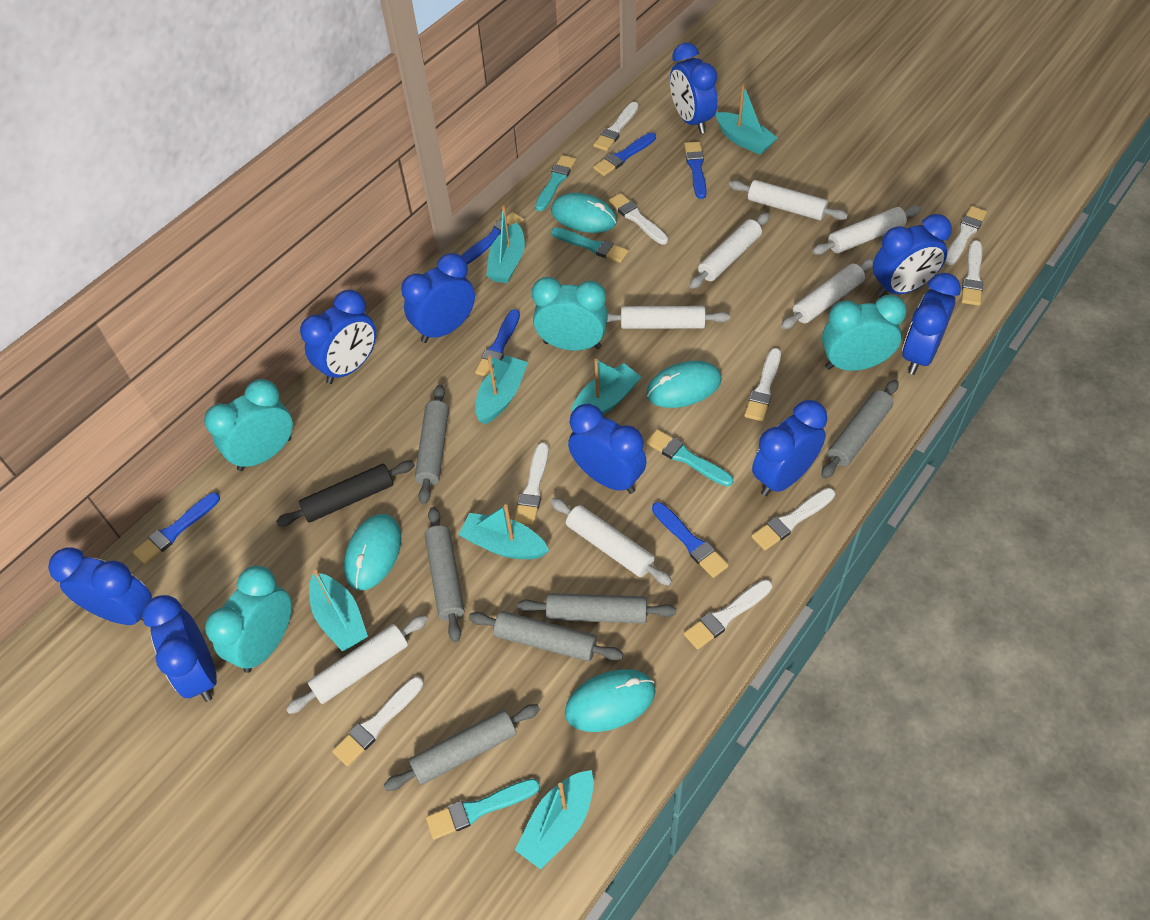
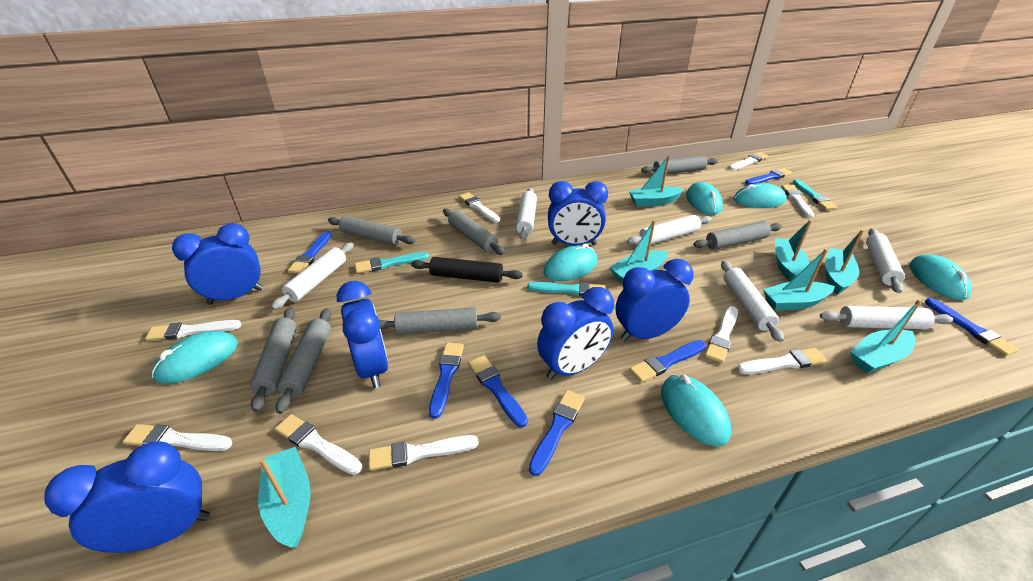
blue brush: [133,492,220,565] [462,212,524,264] [475,309,520,377] [593,132,656,176] [652,502,729,578] [684,142,707,199] = 6 -> [288,231,331,274] [429,342,464,419] [468,355,528,427] [529,390,585,476] [629,340,706,382] [745,168,793,185] [925,298,1019,356] = 7
blue clock: [48,548,152,625] [142,595,217,702] [300,290,376,384] [401,253,475,343] [568,404,647,494] [670,43,717,134] [752,400,827,496] [873,214,952,297] [902,273,961,375] = 9 -> [44,441,209,553] [172,223,263,305] [337,281,389,388] [537,287,614,380] [548,181,608,246] [616,259,694,341] = 6
grey rolling pin: [384,704,540,791] [415,385,449,504] [425,507,464,642] [469,611,623,661] [517,593,676,624] [821,380,899,479] = 6 -> [250,307,297,412] [276,308,331,414] [328,216,415,245] [379,307,501,334] [443,209,505,255] [641,156,718,174] [693,221,782,250] = 7
turquoise brush: [426,779,540,840] [535,155,576,211] [551,227,629,263] [646,429,733,486] = 4 -> [355,252,429,273] [527,282,606,296] [793,179,837,210] = 3
turquoise clock: [204,379,293,471] [205,566,292,673] [532,277,608,351] [822,295,907,371] = 4 -> none = 0
turquoise mouse: [344,514,401,590] [551,193,617,233] [565,669,655,732] [646,361,722,408] = 4 -> [152,331,238,384] [543,243,598,281] [661,375,731,446] [686,182,723,215] [734,183,787,208] [910,254,972,300] = 6
white rolling pin: [286,615,428,714] [550,498,672,586] [607,306,730,329] [690,213,769,289] [729,180,848,220] [781,258,874,329] [812,206,922,255] = 7 -> [271,242,354,310] [516,188,537,240] [627,215,712,245] [721,261,784,342] [820,306,953,329] [866,228,905,293] = 6

